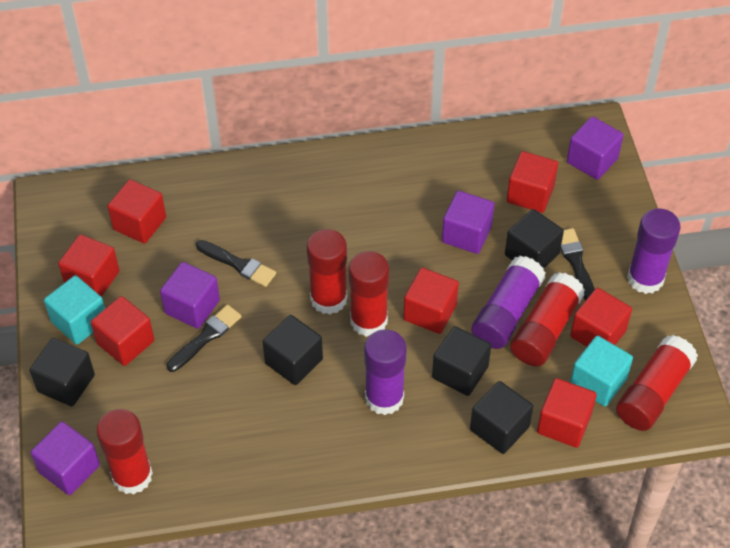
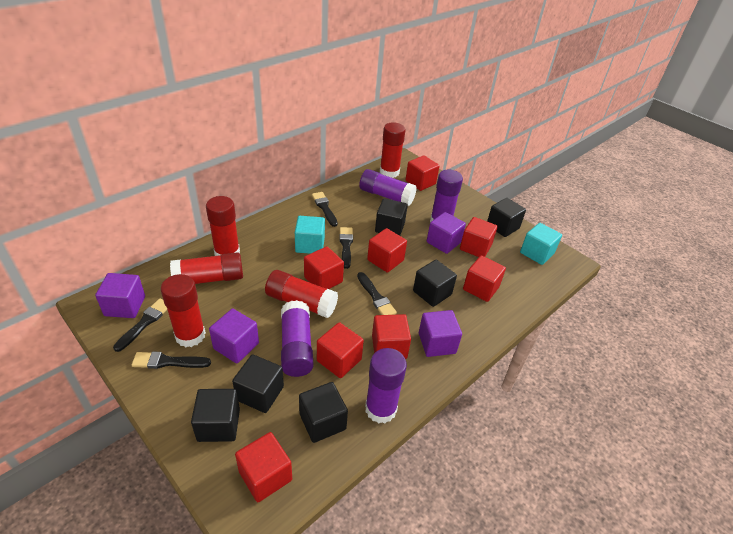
black brush: [166,305,242,372] [196,240,276,287] [560,228,595,300] = 3 -> [113,299,167,352] [132,351,211,369] [312,192,338,227] [339,227,353,269] [357,272,397,315] = 5
black cube: [29,338,95,407] [262,315,323,385] [432,326,491,396] [470,381,533,454] [505,209,564,269] = 5 -> [191,389,240,442] [232,354,284,413] [299,382,348,443] [375,198,408,236] [413,260,457,307] [487,198,526,237] = 6
purple glue stick: [364,329,407,415] [471,256,545,349] [627,208,680,294] = 3 -> [281,300,314,377] [359,169,417,206] [365,348,407,423] [430,170,463,222] = 4
red cube: [58,234,119,297] [91,296,154,366] [107,179,166,244] [403,268,459,334] [507,151,558,213] [537,378,597,448] [570,288,632,347] = 7 -> [235,432,292,502] [304,246,344,289] [317,322,364,378] [367,228,407,273] [372,314,411,359] [406,155,440,191] [460,217,498,257] [463,255,506,302] = 8

